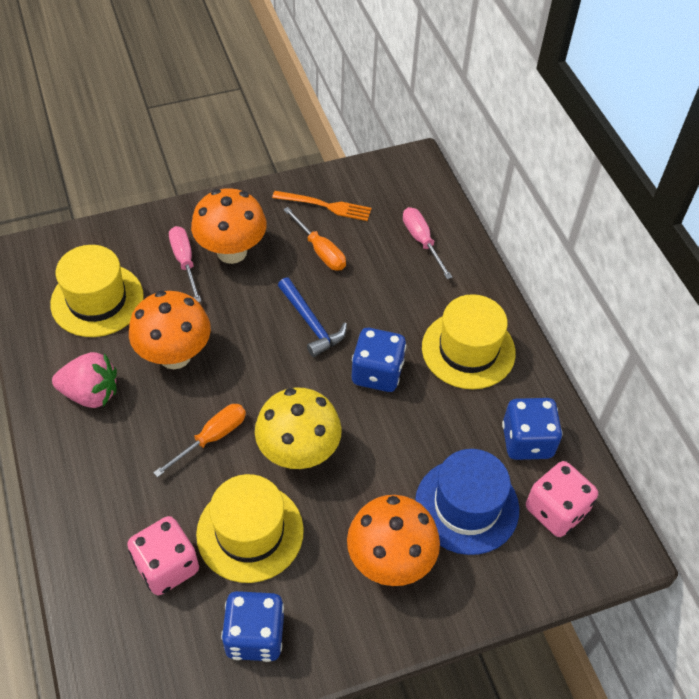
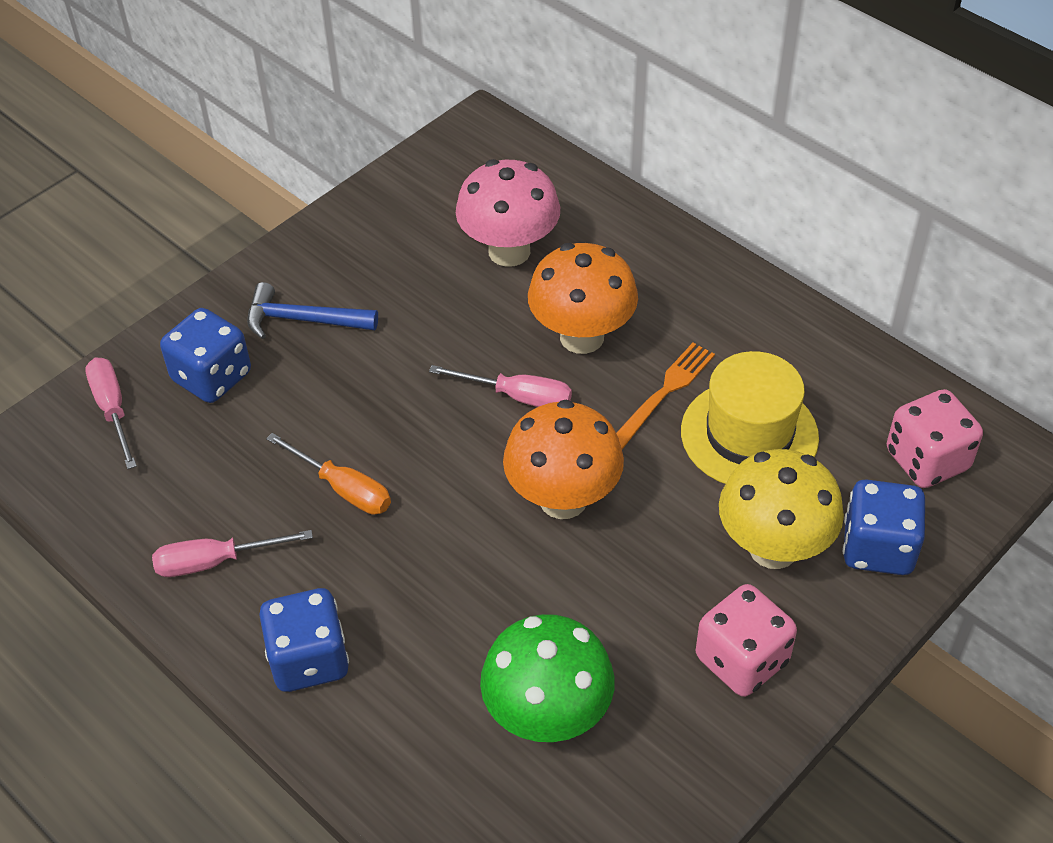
blue hat: [415,449,519,555] = 1 -> none = 0
green mushroom: none = 0 -> [480,614,615,742] = 1
orange mushroom: [129,291,211,369] [191,188,267,264] [347,495,440,586] = 3 -> [503,400,624,519] [528,243,638,354] = 2
orange screwdriver: [153,404,246,477] [283,207,346,271] = 2 -> [266,433,391,515] = 1
pink mushroom: none = 0 -> [456,159,560,267] = 1
pink screwdriver: [169,226,201,302] [403,207,452,279] = 2 -> [85,358,137,469] [152,530,313,577] [429,365,572,407] = 3
pink strawberry: [52,352,117,408] = 1 -> none = 0
yellow hat: [50,245,144,337] [196,474,304,583] [422,294,516,389] = 3 -> [681,351,819,484] = 1

